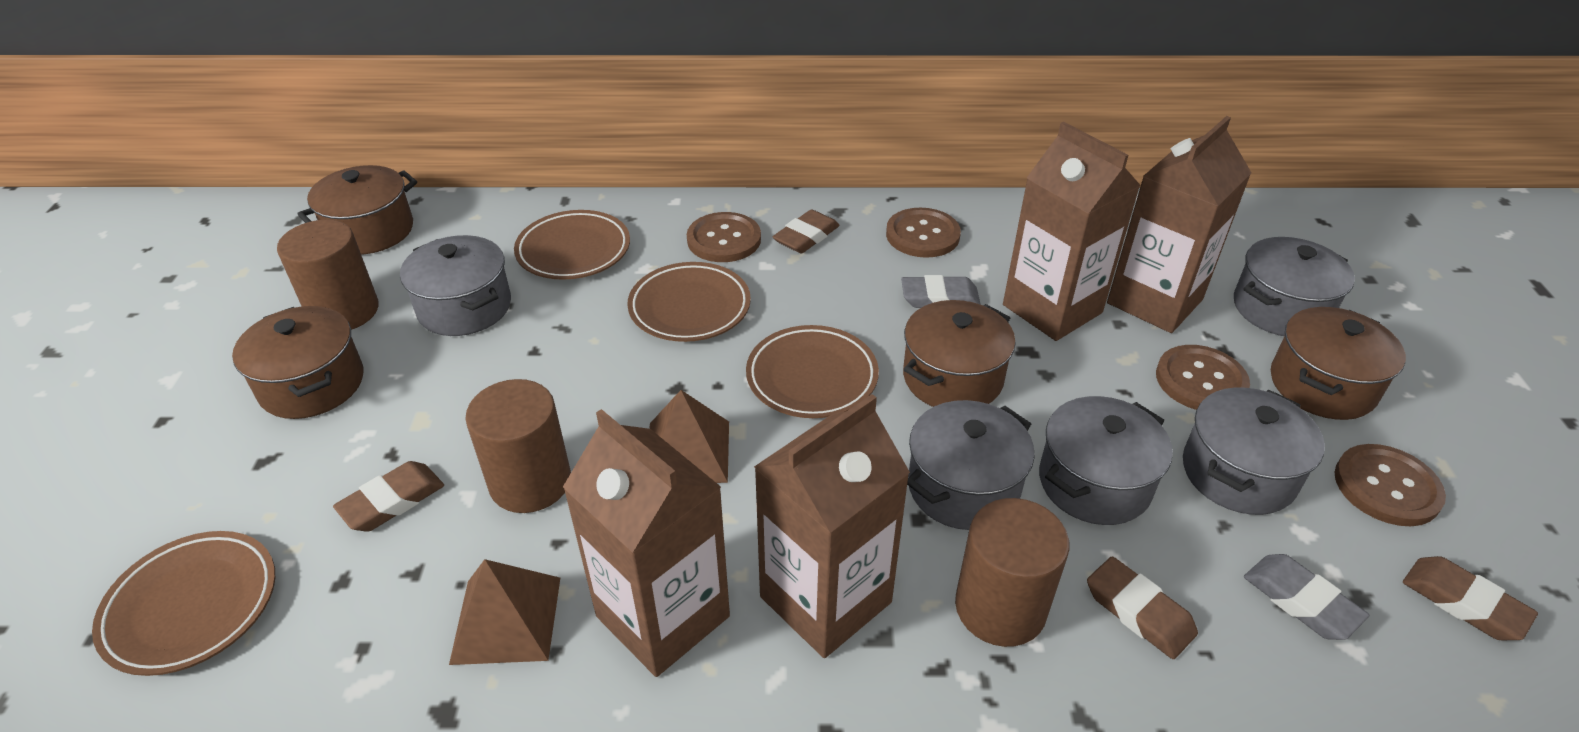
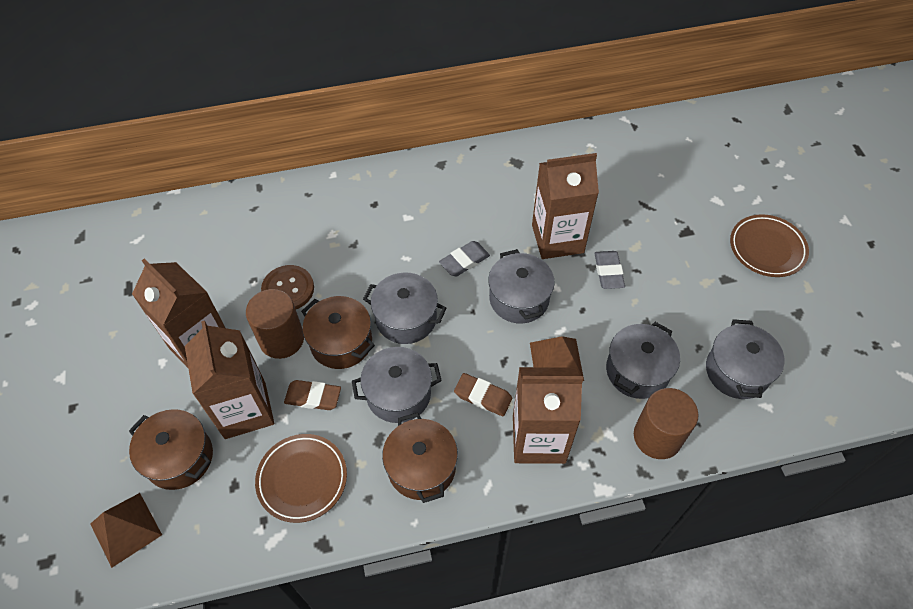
brown button: [687,212,761,262] [886,208,961,258] [1156,345,1250,410] [1334,444,1446,526] = 4 -> [261,265,314,309] = 1
brown cylinder: [277,220,379,330] [465,379,571,513] [955,498,1070,647] = 3 -> [246,289,304,359] [634,388,699,459] = 2
brown eraser: [333,461,444,532] [773,209,840,253] [1087,556,1198,659] [1403,556,1538,640] = 4 -> [284,380,341,410] [454,373,512,416] = 2
brown plate: [92,531,275,676] [514,210,630,280] [627,262,751,342] [746,325,879,418] = 4 -> [255,434,347,523] [730,214,809,277] = 2
brown pot: [232,306,363,419] [297,165,417,255] [903,300,1016,407] [1271,307,1406,420] = 4 -> [129,409,213,490] [301,296,375,369] [382,412,458,503] = 3

